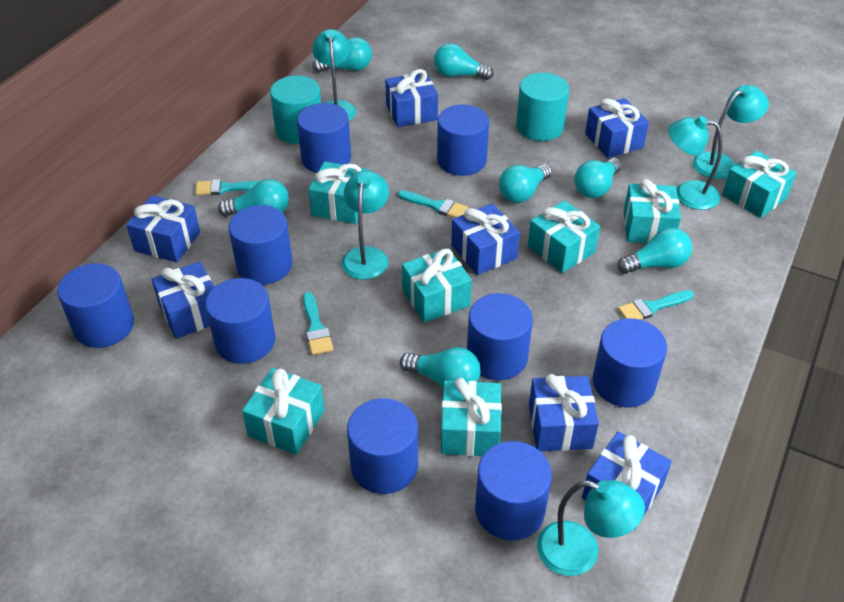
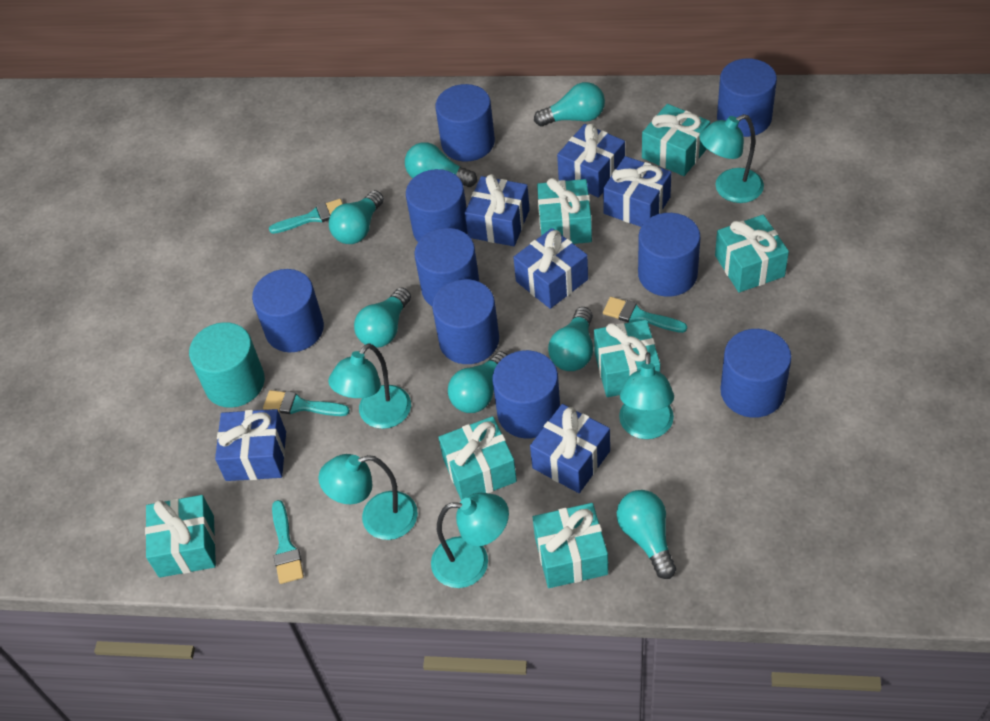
blue gift: [126,195,200,262] [151,261,214,339] [385,69,438,127] [451,204,520,275] [529,374,599,451] [582,432,672,529] [585,98,649,158] = 7 -> [215,409,286,481] [465,174,530,246] [513,228,588,309] [530,404,610,493] [557,123,625,198] [603,156,672,227] = 6
turquoise cylinder: [270,76,321,144] [516,73,569,141] = 2 -> [189,322,265,408] = 1

